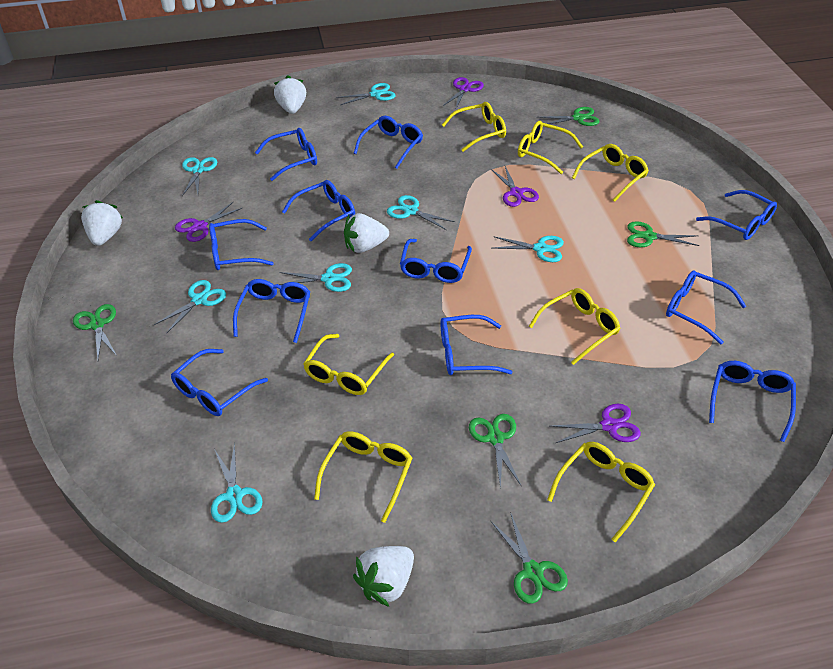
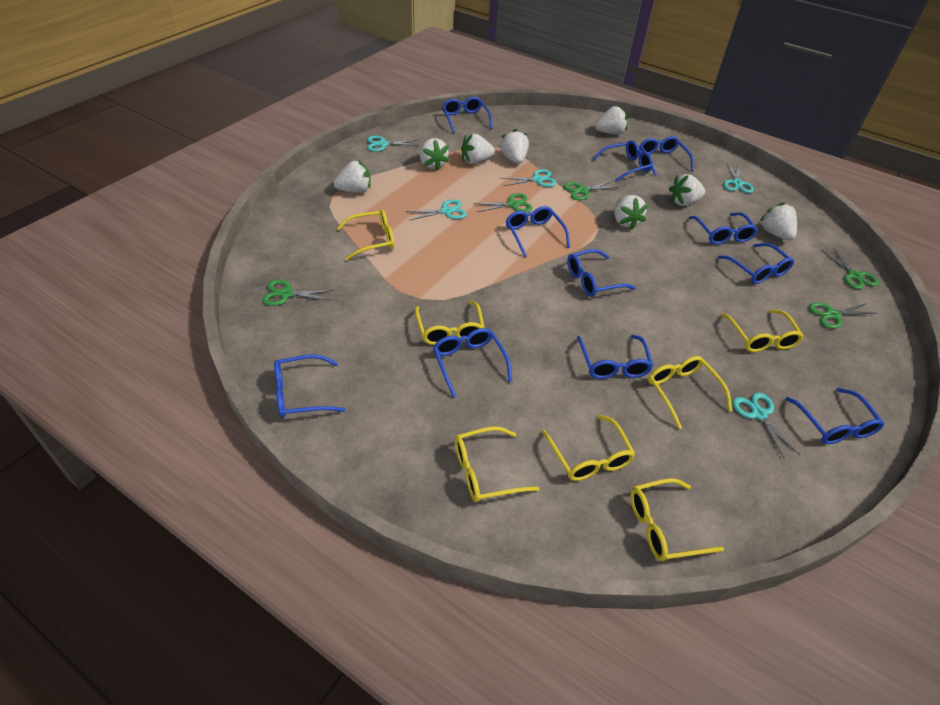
purple scissors: [175,201,242,242] [443,77,484,110] [491,166,539,207] [551,404,641,443] = 4 -> none = 0
turquoise scissors: [154,280,226,333] [182,157,217,196] [211,442,263,523] [279,263,352,292] [336,83,396,105] [387,195,455,230] [493,236,564,262] = 7 -> [367,136,419,152] [406,199,467,220] [501,169,556,187] [723,163,754,193] [732,392,800,459] = 5
white strawberry: [81,200,123,246] [274,76,306,114] [344,213,389,253] [353,546,414,607] = 4 -> [334,161,371,193] [420,138,449,171] [461,134,495,164] [500,129,529,164] [595,106,627,134] [614,195,648,230] [669,174,705,206] [759,202,797,240] = 8

